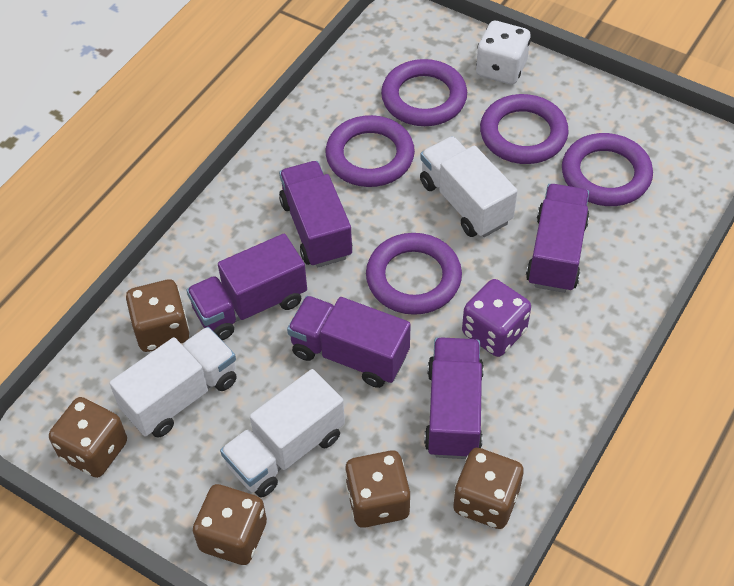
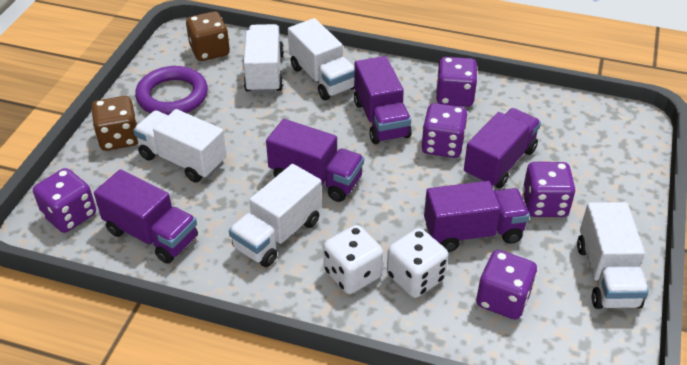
brown dice: [49,397,127,478] [126,279,190,352] [193,484,267,565] [345,450,411,528] [453,448,524,529] = 5 -> [91,96,138,151] [186,11,230,61] = 2
purple dice: [462,279,531,357] = 1 -> [33,168,96,233] [422,103,468,158] [436,57,478,107] [476,250,537,320] [523,162,576,217] = 5
purple ring: [326,115,415,187] [366,233,462,315] [381,59,467,126] [480,94,569,164] [562,133,653,206] = 5 -> [135,66,208,115] = 1
white dice: [476,21,531,85] = 1 -> [323,225,383,294] [387,228,448,298] = 2
white truck: [109,327,237,438] [220,369,345,497] [420,136,517,237] = 3 -> [133,109,227,183] [229,164,322,267] [244,24,284,94] [288,18,355,100] [577,202,649,309] = 5

